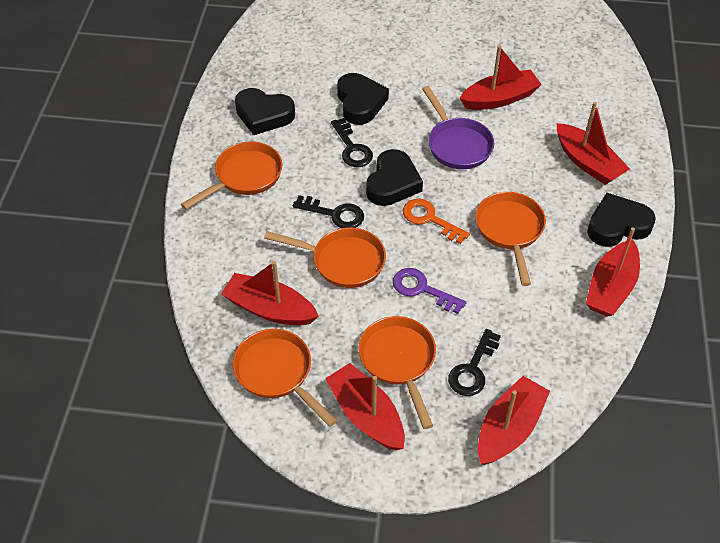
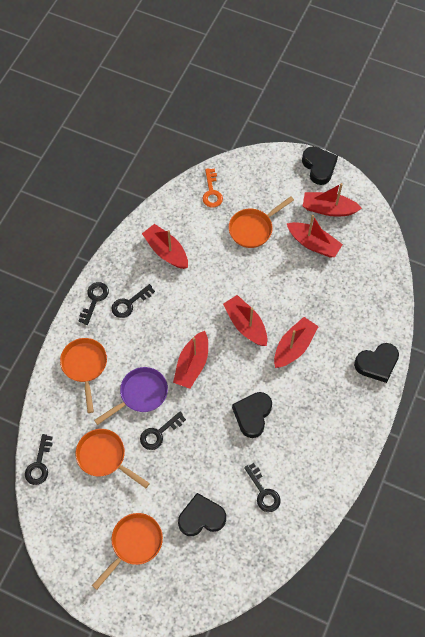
black key: [293,195,364,228] [331,118,373,167] [448,329,501,396] = 3 -> [25,434,53,485] [79,282,109,325] [111,284,155,318] [140,412,186,450] [244,463,281,512] = 5
orange pan: [181,142,282,210] [233,329,337,427] [264,228,386,288] [358,316,436,429] [475,192,546,286] = 5 -> [60,338,107,413] [75,429,150,488] [92,513,163,590] [229,196,294,248] = 4
purple key: [393,268,467,314] = 1 -> none = 0

